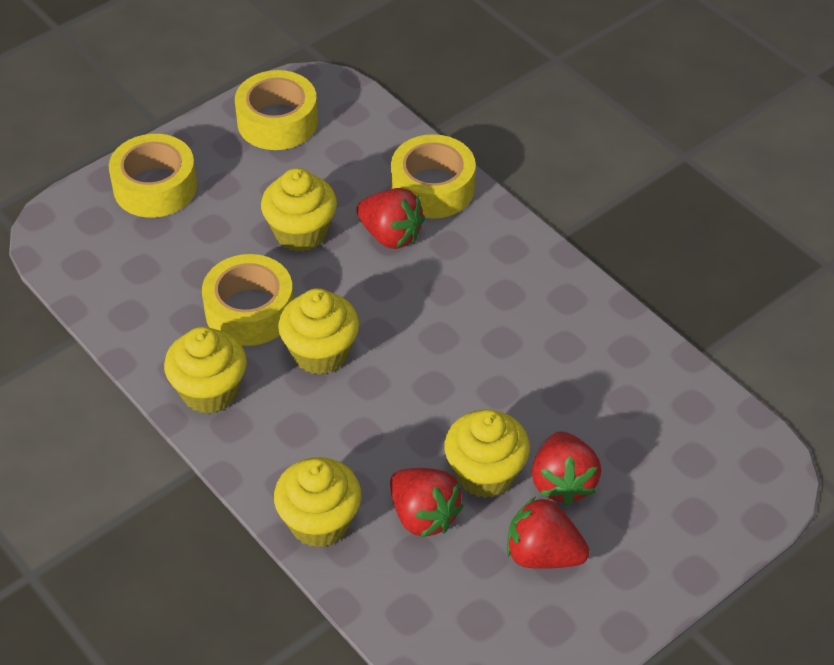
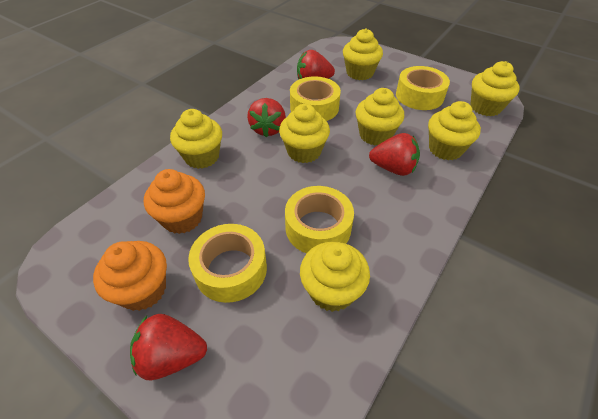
orange cupcake: none = 0 -> [93,241,167,311] [144,169,205,234] = 2
yellow cupcake: [164,327,247,414] [261,168,337,252] [274,457,361,548] [278,288,359,375] [444,409,530,498] = 5 -> [170,109,222,169] [279,104,330,163] [300,242,370,312] [343,28,383,80] [355,88,404,146] [428,101,481,160] [470,61,519,116] = 7

